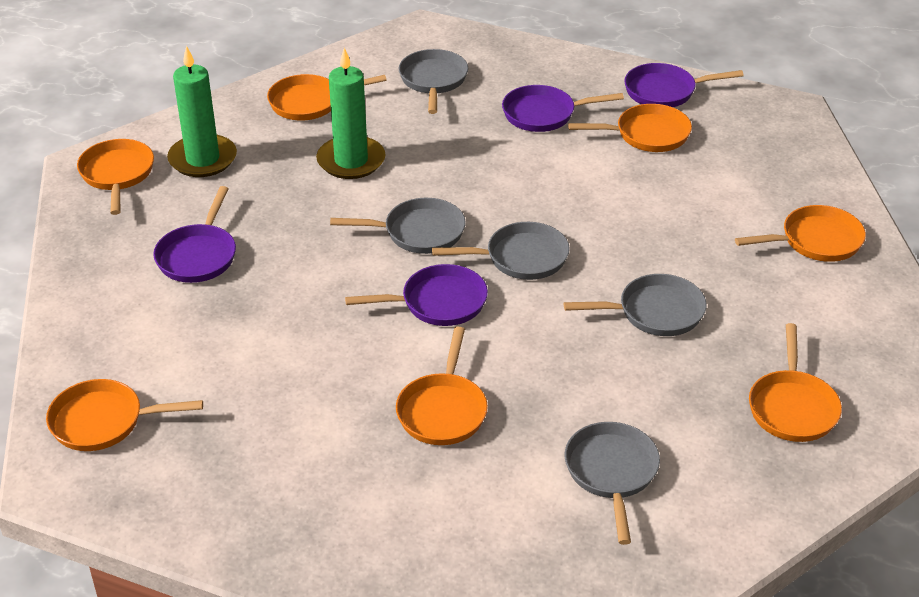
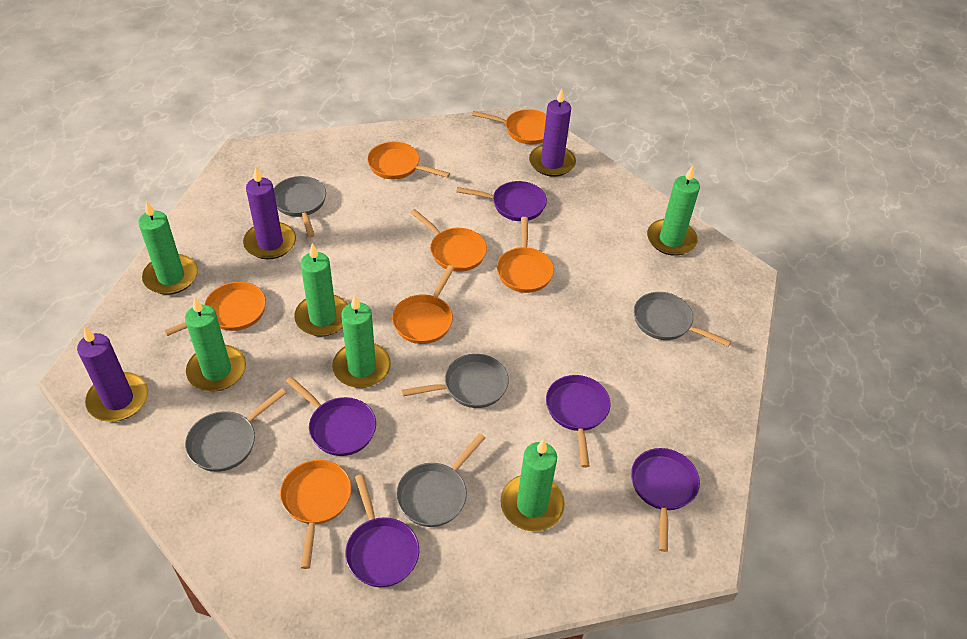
green candle: [167,46,237,177] [316,48,386,179] = 2 -> [138,201,198,295] [185,297,246,391] [294,243,348,336] [332,295,391,388] [500,439,565,531] [647,166,700,256] = 6
purple candle: none = 0 -> [77,326,148,422] [243,167,296,259] [529,89,576,177] = 3
purple pan: [153,186,236,283] [345,264,488,326] [502,85,624,132] [624,63,744,107] = 4 -> [286,377,376,456] [345,474,419,587] [456,181,547,221] [546,375,610,467] [631,448,700,552] = 5

